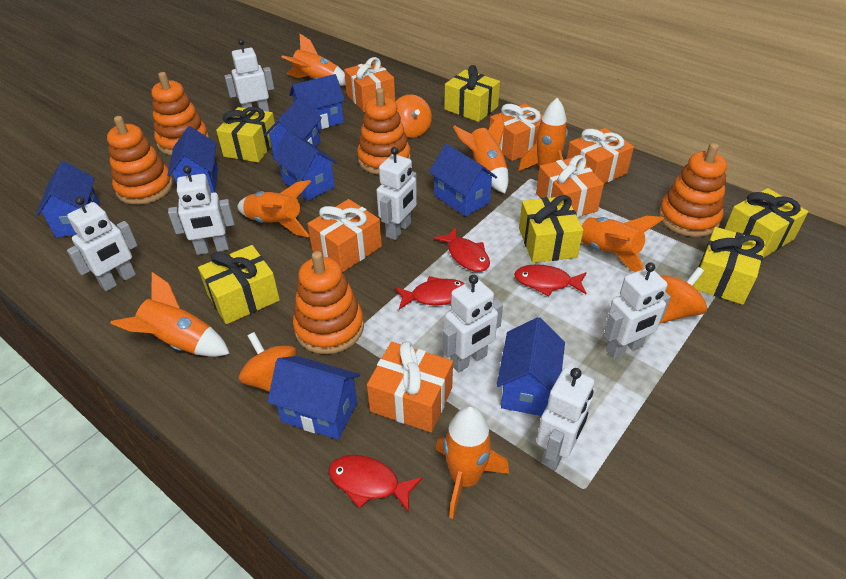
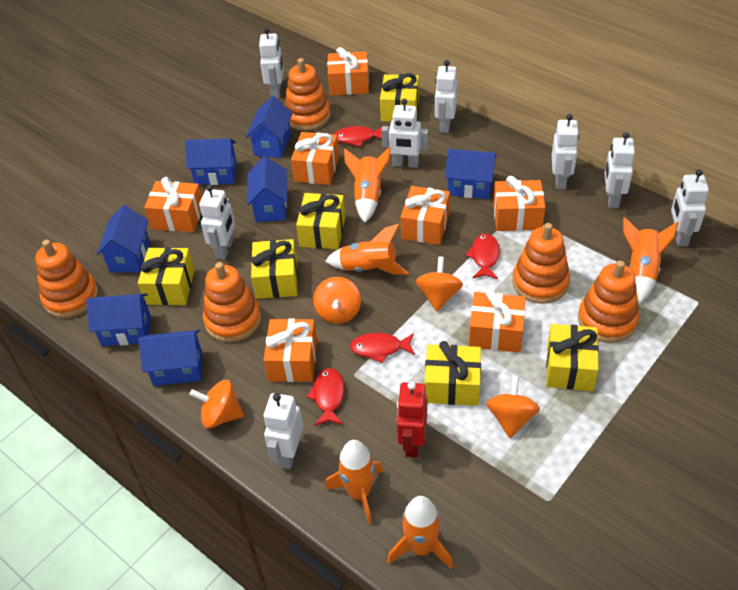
blue house: [36,161,100,237] [167,126,218,193] [264,96,322,155] [267,356,360,440] [272,130,337,201] [289,74,345,130] [429,144,497,217] [496,317,565,416] = 8 -> [86,293,151,346] [97,205,150,273] [138,330,202,386] [185,138,237,185] [246,96,293,158] [247,156,287,222] [445,149,497,199] = 7
orange gift: [308,199,382,272] [344,57,395,112] [367,341,453,432] [489,104,543,161] [536,155,604,217] [567,128,634,184] = 6 -> [144,177,202,232] [264,318,317,382] [291,132,339,185] [327,47,369,96] [401,186,450,245] [469,289,526,352] [493,176,545,231] = 7
orange rocket: [110,272,230,357] [237,180,311,237] [282,34,346,86] [436,406,509,519] [453,113,508,193] [518,98,568,171] [579,216,664,272] = 7 -> [325,224,409,275] [325,440,383,524] [344,147,391,223] [387,496,453,569] [623,217,678,303] = 5
orange spinning top: [239,332,297,392] [396,94,432,138] [660,267,707,323] = 3 -> [190,380,244,428] [313,277,361,324] [416,256,463,311] [486,376,540,438] = 4
red robot: none = 0 -> [397,381,427,458] = 1
white robot: [67,196,138,291] [168,166,235,255] [224,39,274,112] [376,147,417,240] [442,275,503,373] [536,368,594,470] [604,262,671,359] = 7 -> [199,185,235,259] [259,27,283,98] [264,393,303,469] [381,99,428,168] [435,60,458,133] [552,114,579,189] [605,132,635,208] [671,169,709,246] = 8

